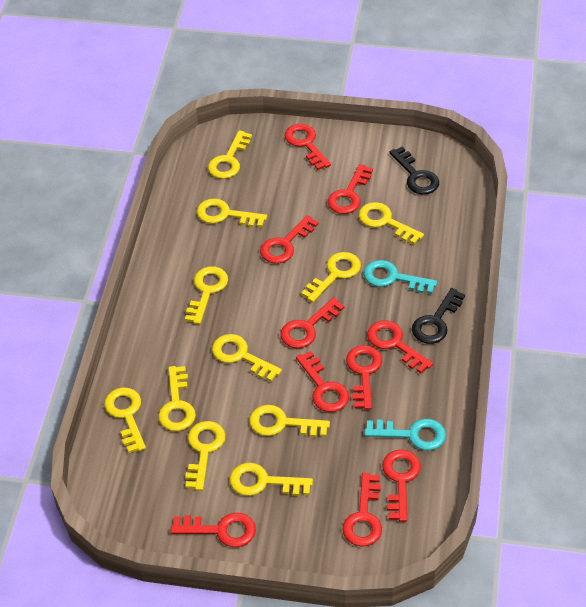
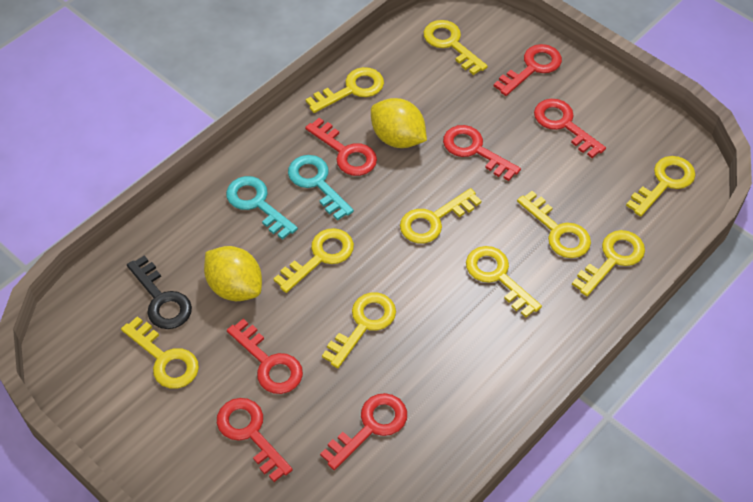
black key: [389,147,439,194] [412,288,465,344] = 2 -> [127,255,192,329] = 1
red key: [170,513,256,547] [260,215,319,264] [280,297,345,348] [284,124,331,170] [296,351,349,412] [328,164,373,214] [342,473,382,547] [346,345,382,410] [367,320,433,373] [382,449,421,522] = 10 -> [217,398,293,482] [227,319,303,394] [305,118,377,176] [320,393,407,470] [443,125,521,181] [494,44,562,96] [534,99,606,158] = 7
yellow key: [104,387,146,453] [158,366,196,431] [185,266,228,324] [185,421,226,491] [197,198,267,227] [208,130,252,179] [212,334,282,382] [230,463,313,496] [249,405,330,437] [301,252,361,302] [359,202,424,245] = 11 -> [121,316,199,389] [274,228,354,293] [306,67,384,113] [322,292,396,368] [400,188,481,244] [424,20,488,75] [466,246,542,317] [517,191,591,258] [572,230,645,296] [626,156,695,217] = 10
yellow lemon: none = 0 -> [204,246,262,301] [371,98,427,148] = 2

